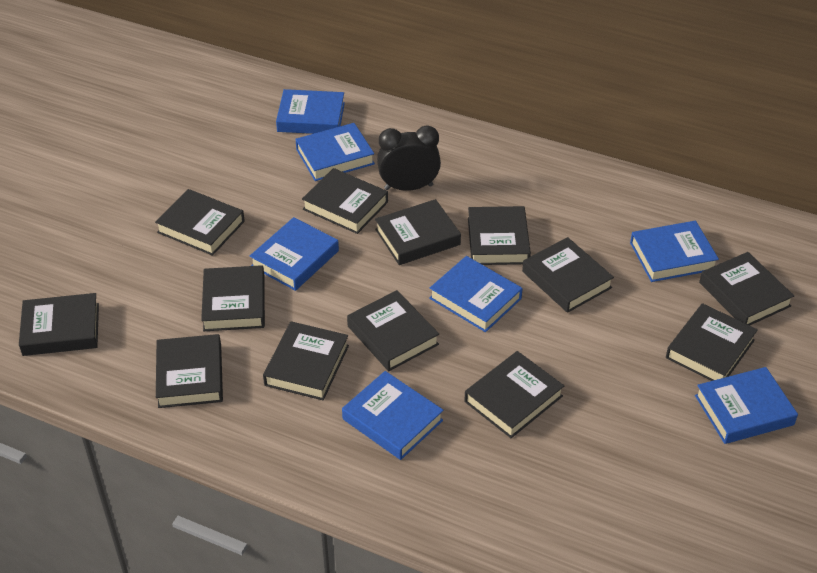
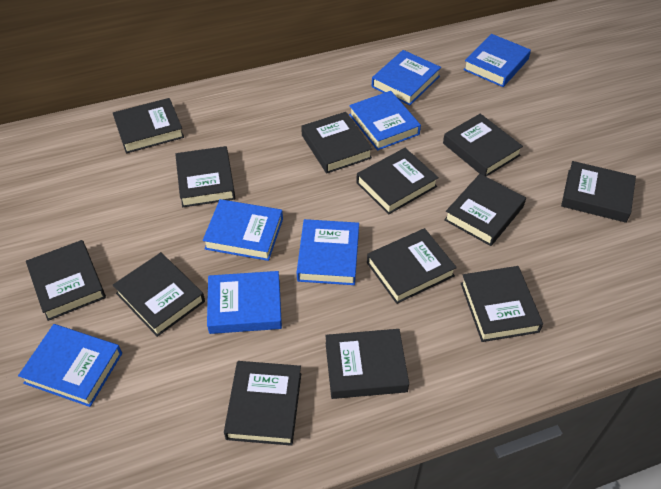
black clock: [377,125,441,191] = 1 -> none = 0

